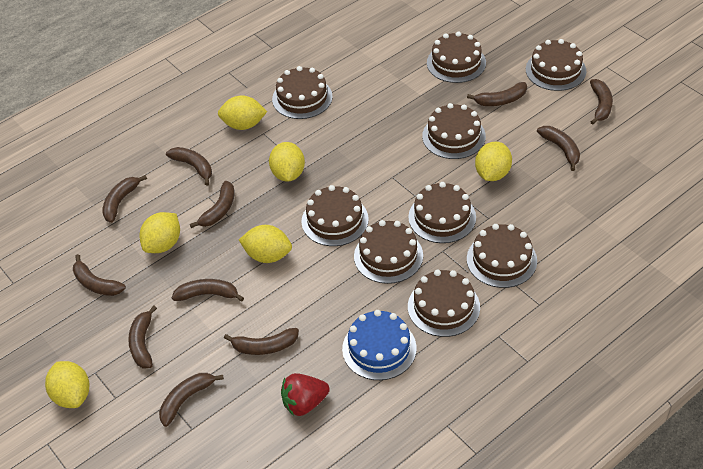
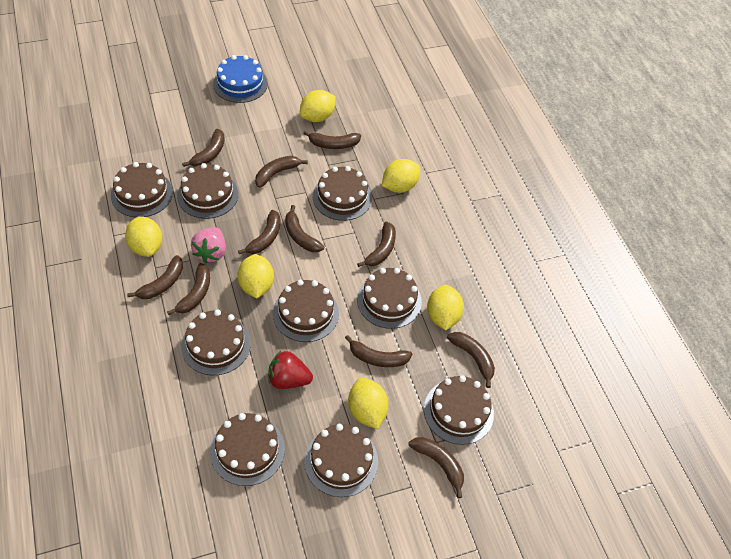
pink strawberry: none = 0 -> [191,227,226,263] = 1

